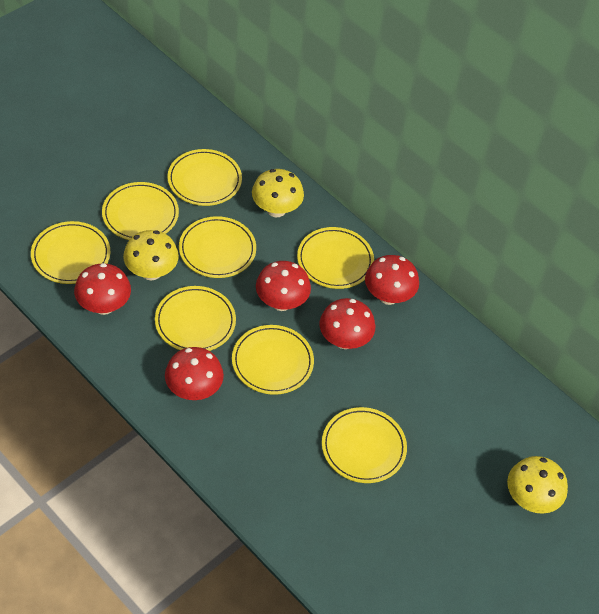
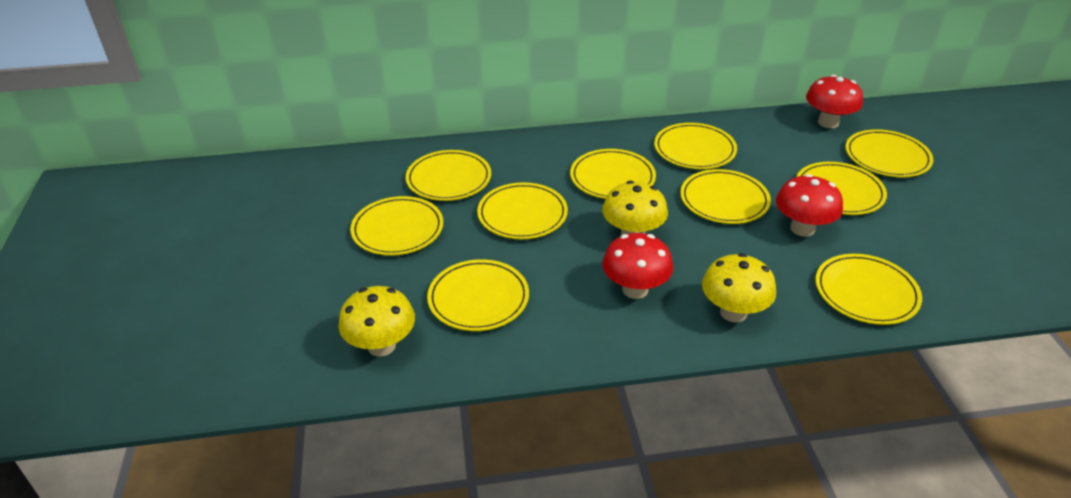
red mushroom: [74,263,131,315] [165,347,224,400] [256,261,311,311] [319,298,375,349] [365,255,419,305] = 5 -> [602,233,673,299] [776,174,843,237] [806,75,863,128] = 3
yellow plate: [31,221,110,284] [102,182,179,240] [155,286,236,351] [167,149,242,206] [179,216,256,278] [232,325,314,395] [297,227,374,289] [322,407,407,483] = 8 -> [350,196,443,256] [406,150,491,201] [427,259,529,331] [477,182,568,239] [570,149,656,199] [654,123,737,169] [680,169,771,224] [796,162,887,215] [815,254,922,325] [845,129,933,177] = 10

